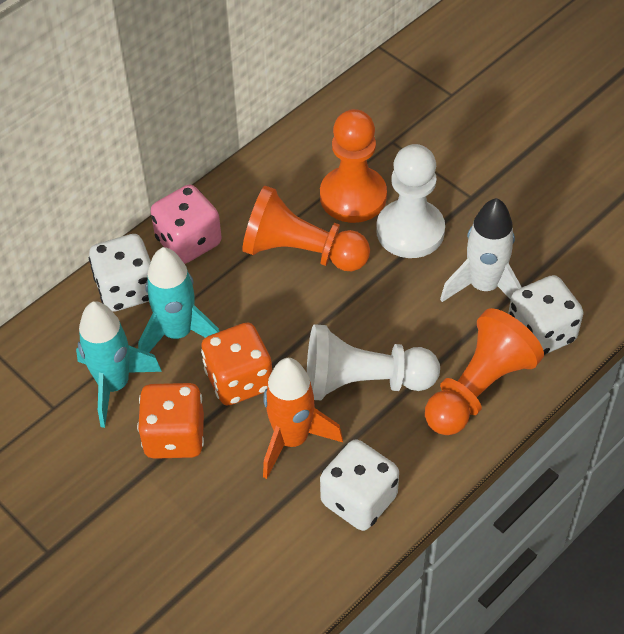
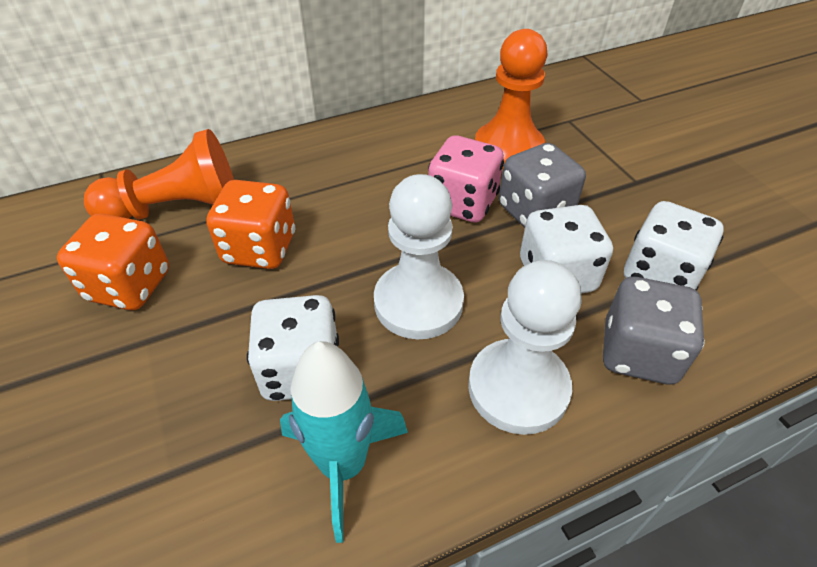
grey dice: none = 0 -> [499,143,586,228] [603,277,705,384] = 2
orange pawn: [242,186,370,271] [320,109,387,223] [425,308,544,435] = 3 -> [84,129,234,220] [475,29,547,170] = 2
orange rocket: [263,358,343,479] = 1 -> none = 0
turquoise rocket: [76,301,162,428] [138,247,220,353] = 2 -> [280,341,408,543] = 1
white rocket: [440,198,522,302] = 1 -> none = 0

